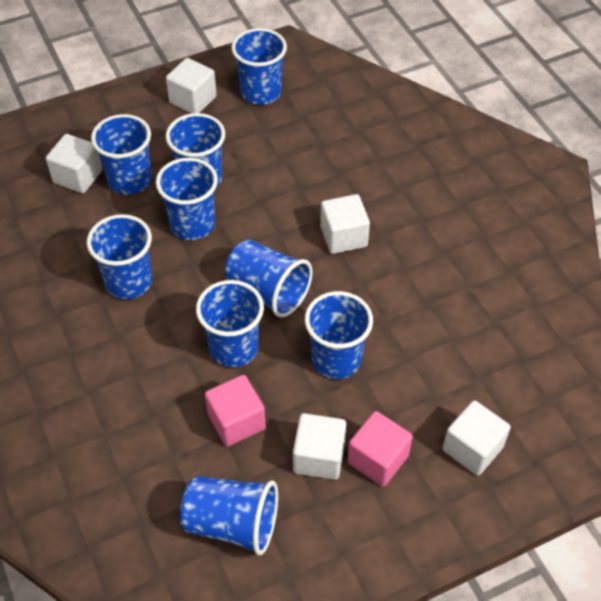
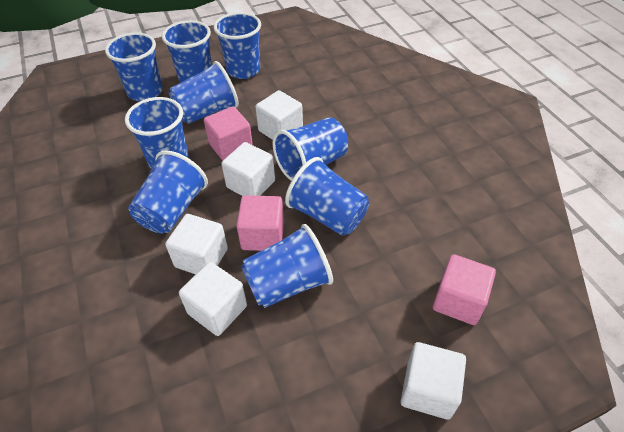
pink cube: [205,375,266,447] [347,411,413,487] = 2 -> [204,106,253,161] [236,195,284,251] [433,254,496,325] = 3

